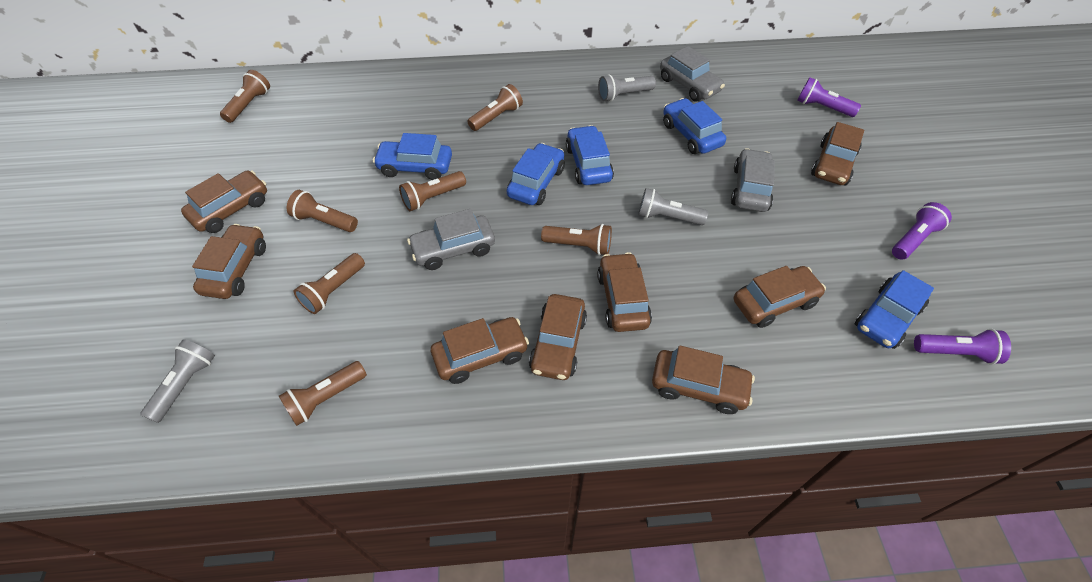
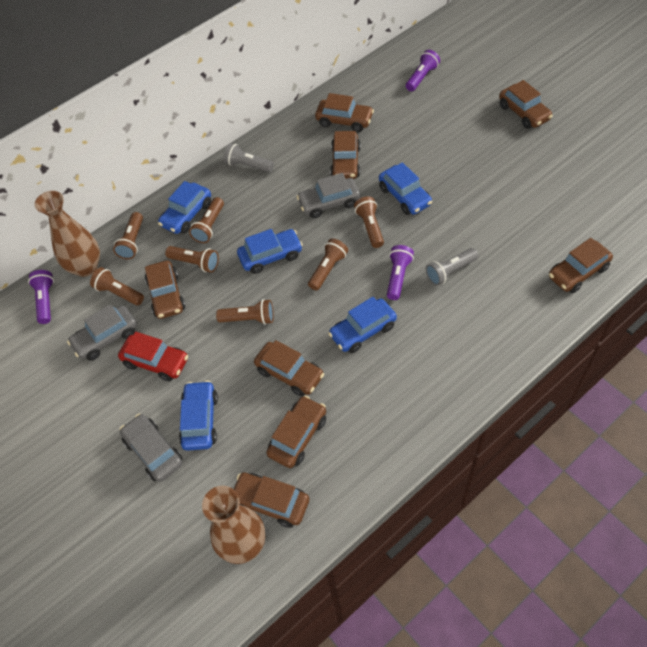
brown vase: none = 0 -> [35,191,100,277] [202,486,265,564] = 2
grey flashlight: [140,339,215,423] [598,74,656,102] [638,188,708,225] = 3 -> [224,143,274,172] [426,248,478,286] = 2
red car: none = 0 -> [118,332,188,382] = 1

